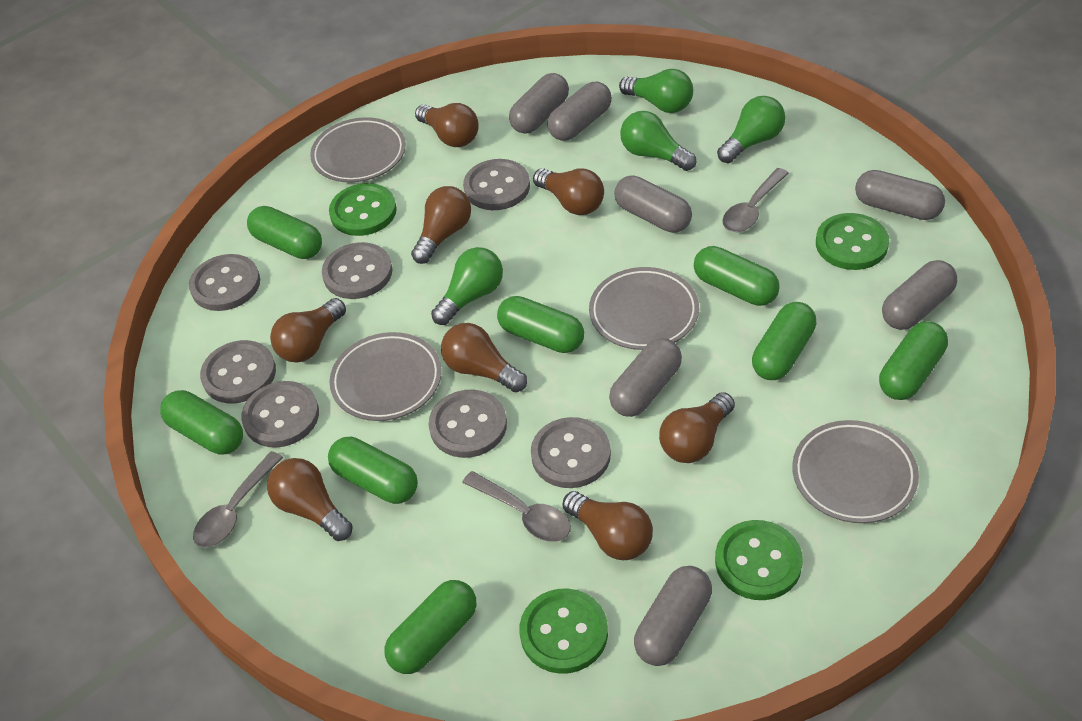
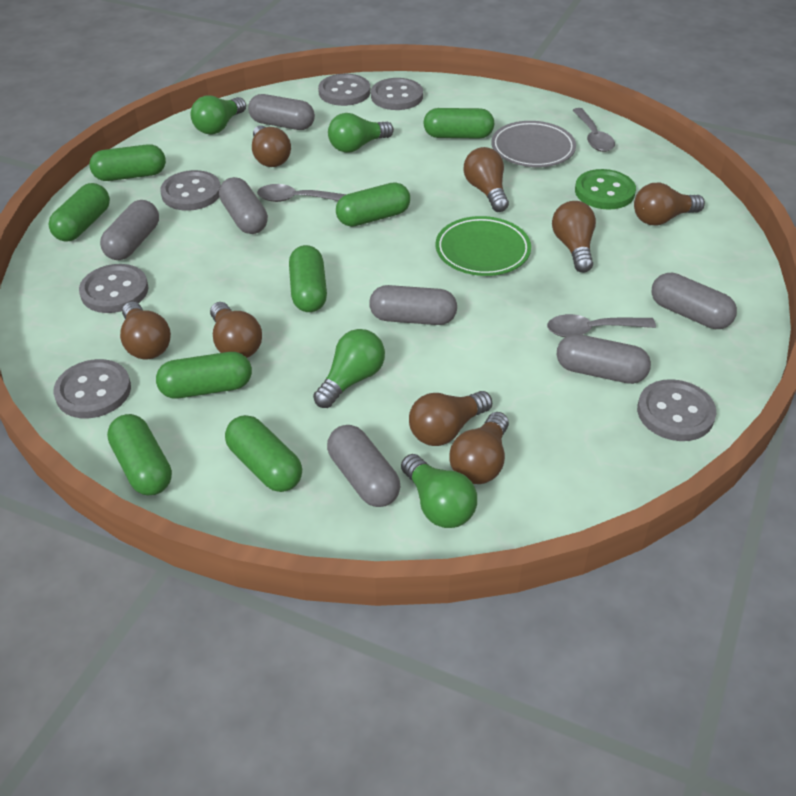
green button: [329,183,397,236] [519,588,608,674] [715,520,803,600] [816,213,889,270] = 4 -> [575,169,636,209] = 1
green plate: none = 0 -> [436,216,531,276] = 1
grey button: [189,254,260,311] [200,340,276,403] [241,381,319,448] [322,242,393,299] [429,390,507,458] [463,159,530,210] [531,417,611,488] = 7 -> [53,359,131,418] [79,264,148,313] [160,170,221,211] [318,74,370,106] [371,78,423,110] [637,379,716,441] = 6
grey plate: [310,117,406,182] [329,332,442,421] [589,267,699,350] [792,420,919,523] = 4 -> [491,121,576,167] = 1

